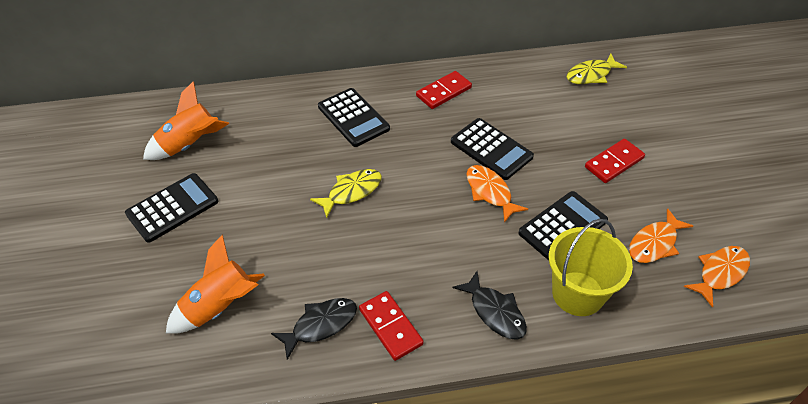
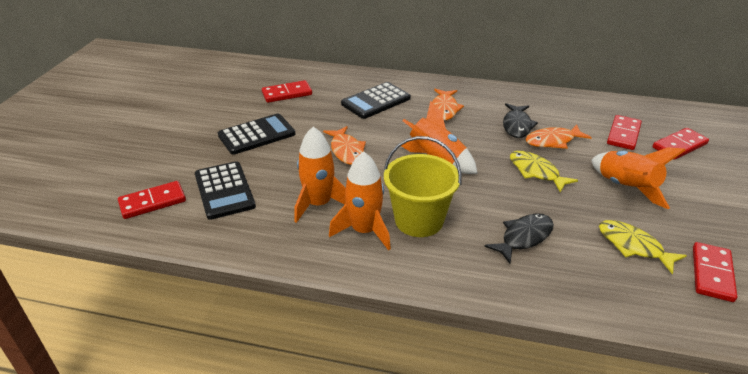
black calculator: [125,173,218,243] [318,88,390,147] [451,118,534,180] [519,191,608,260] = 4 -> [195,161,256,220] [218,114,295,155] [341,82,411,119] = 3
orange rocket: [143,81,229,160] [166,234,265,334] = 2 -> [294,127,346,223] [329,151,391,250] [402,101,478,174] [591,147,685,209] = 4
red domino: [359,291,424,361] [416,71,472,109] [585,139,645,183] = 3 -> [118,181,186,219] [262,80,312,103] [607,115,642,150] [653,128,709,160] [693,242,737,302] = 5

